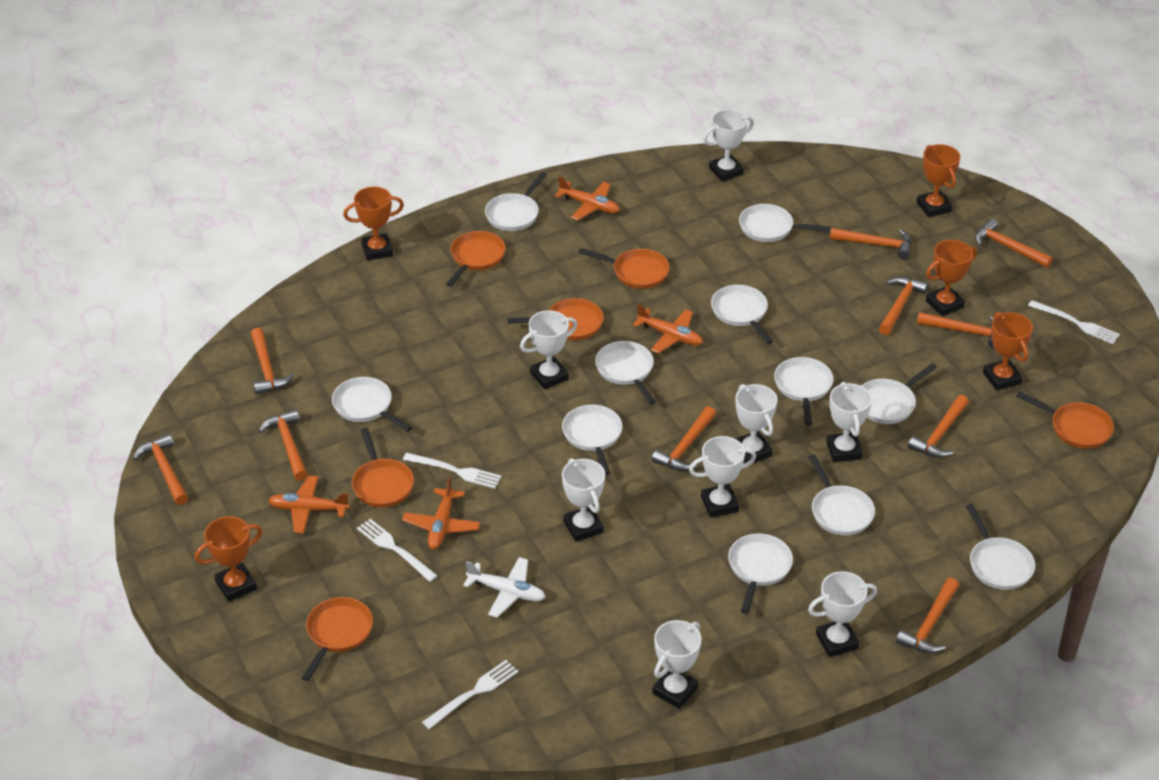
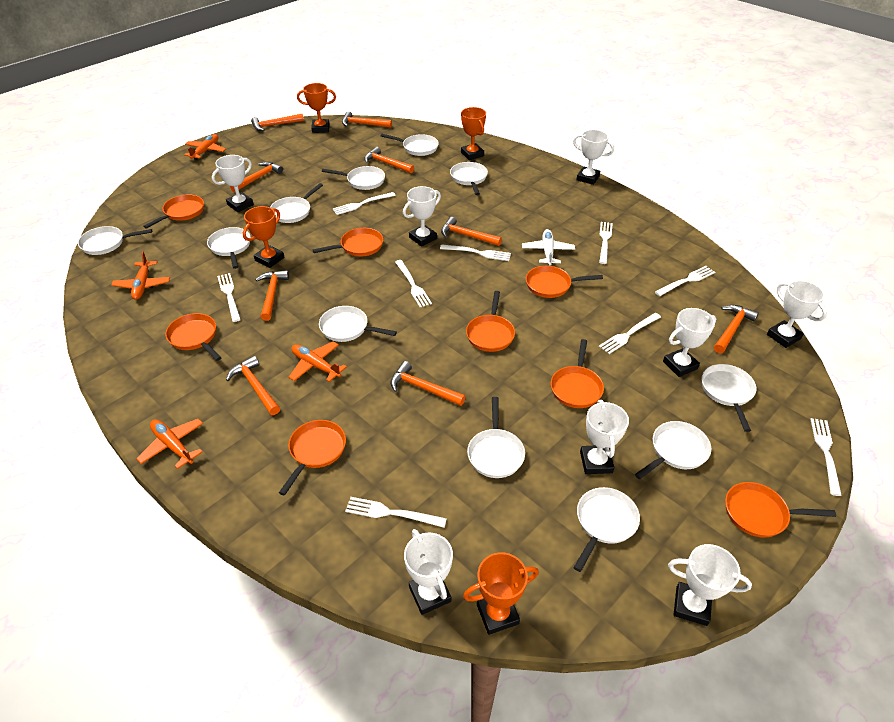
orange hammer: [133,433,188,505] [251,328,294,394] [259,409,308,481] [651,406,716,471] [830,228,911,259] [879,277,929,335] [896,578,959,653] [908,395,969,458] [917,312,994,349] [975,218,1053,268] = 10 -> [226,356,280,415] [230,162,283,193] [251,114,304,131] [256,270,289,321] [342,111,392,128] [364,147,414,173] [390,361,466,406] [441,217,502,246] [714,305,759,353] = 9
orange pan: [302,597,373,681] [352,428,414,508] [446,231,506,287] [507,298,604,340] [578,248,670,289] [1016,392,1114,449] = 6 -> [143,194,204,229] [165,313,222,361] [279,420,346,496] [313,228,383,257] [466,291,515,352] [526,266,603,298] [551,339,604,408] [725,482,836,538] = 8
orange trophy: [195,516,263,602] [343,187,404,261] [917,144,960,217] [926,240,977,316] [983,312,1033,391] = 5 -> [243,206,285,268] [297,83,336,133] [461,107,486,160] [463,552,539,635] = 4
white fork: [357,519,438,582] [403,453,502,489] [422,660,519,729] [1028,300,1120,344] = 4 -> [217,273,241,322] [333,192,396,215] [345,497,447,528] [395,260,432,307] [440,244,511,261] [599,222,613,264] [599,313,661,354] [655,266,715,296] [810,418,842,496] = 9

